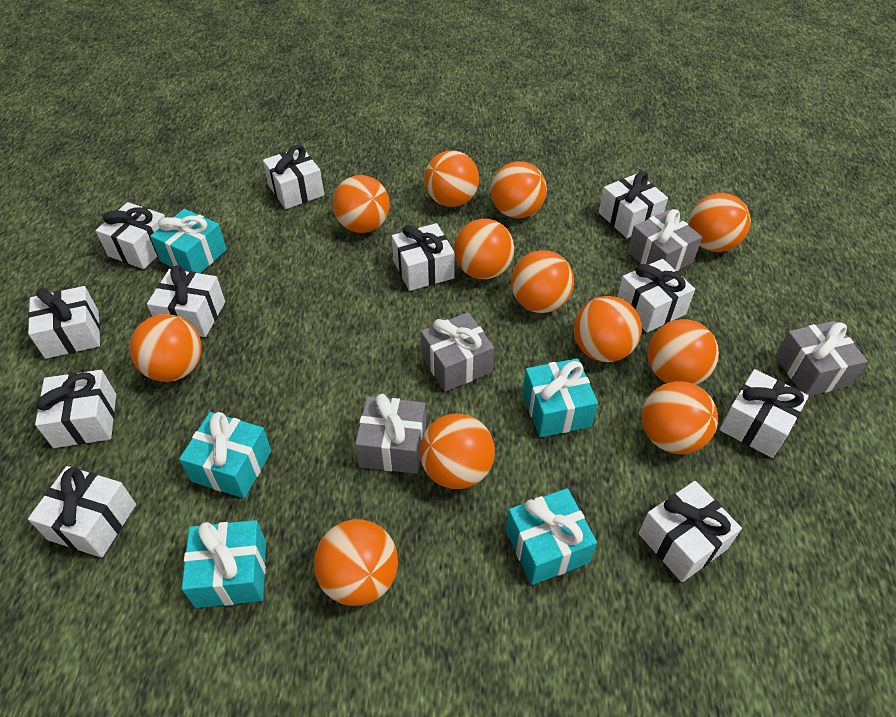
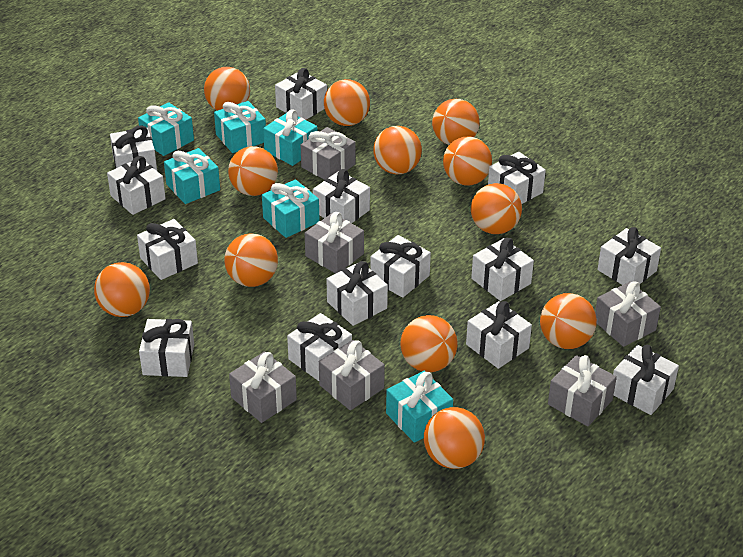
grey gift: [355,394,426,474] [420,312,494,392] [627,209,702,271] [775,321,868,396] = 4 -> [229,351,297,423] [301,127,355,180] [305,212,364,274] [319,340,385,410] [548,355,617,426] [595,281,661,347] = 6
turquoise gift: [150,209,227,273] [179,412,271,498] [181,520,266,608] [506,488,597,585] [523,358,598,437] = 5 -> [138,102,194,156] [164,148,220,204] [214,101,266,153] [262,179,320,238] [263,109,317,166] [386,371,453,443] = 6
white gift: [28,286,100,359] [28,466,136,558] [35,370,116,448] [96,202,165,269] [147,265,225,337] [263,145,324,209] [392,223,455,291] [599,171,668,238] [617,259,695,333] [639,481,742,582] [719,369,809,458] = 11 -> [107,156,166,215] [110,125,157,171] [137,219,198,280] [139,319,194,377] [275,68,327,120] [287,313,352,381] [313,169,370,224] [327,261,388,326] [370,235,431,298] [466,301,532,369] [471,238,534,301] [488,152,546,204] [597,227,661,285] [613,345,679,415] = 14

